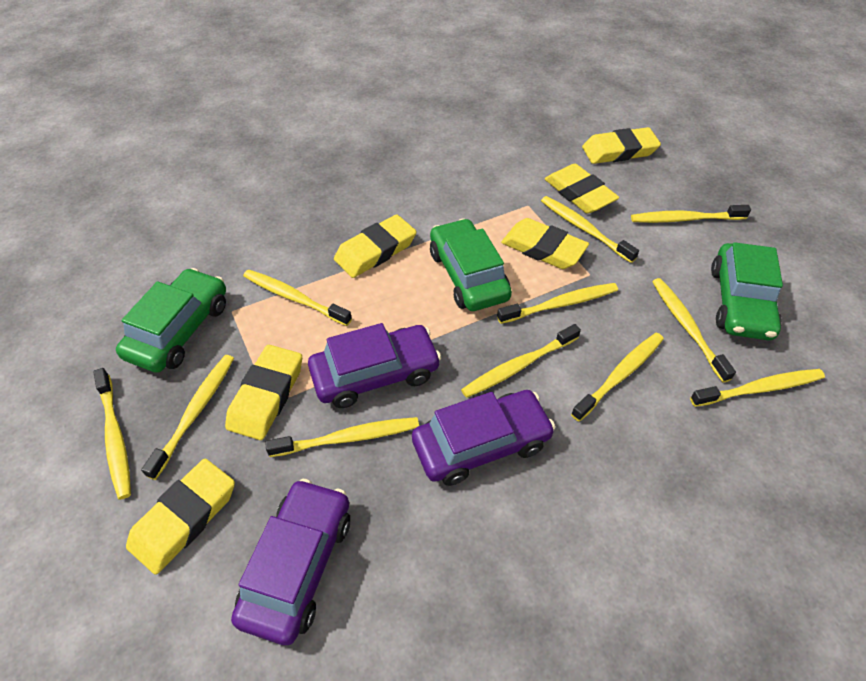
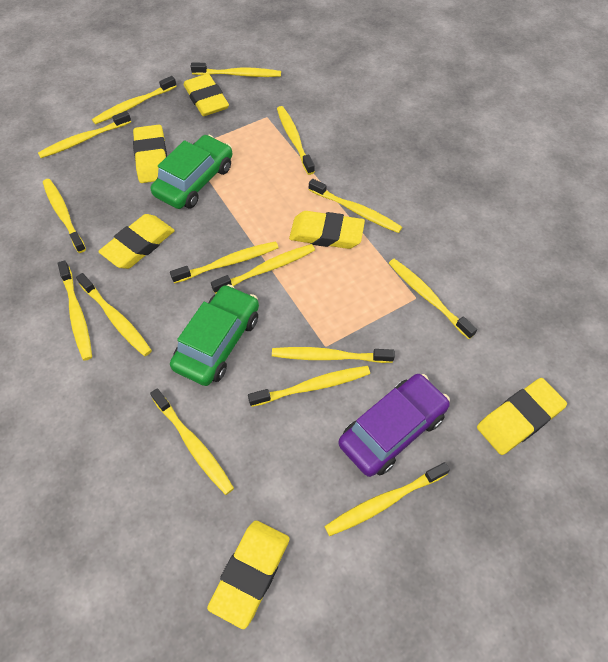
green car: [116,268,226,373] [430,218,512,311] [711,242,783,340] = 3 -> [151,135,232,209] [170,284,259,386] = 2
purple car: [231,479,350,645] [308,323,441,408] [412,390,555,486] = 3 -> [338,374,450,477] = 1
yellow toothbrush: [93,368,131,500] [141,355,234,480] [243,270,352,326] [265,417,419,457] [461,324,581,398] [497,283,618,324] [541,196,639,263] [571,333,664,421] [631,205,751,223] [652,278,736,382] [690,369,825,407] = 11 -> [38,111,131,158] [43,179,86,253] [58,260,92,361] [76,273,152,356] [92,76,177,125] [150,388,234,495] [170,241,279,284] [191,62,281,77] [211,244,315,294] [248,366,370,407] [272,347,395,363] [277,106,315,175] [309,179,402,233] [324,462,450,536] [389,259,477,339] = 15

